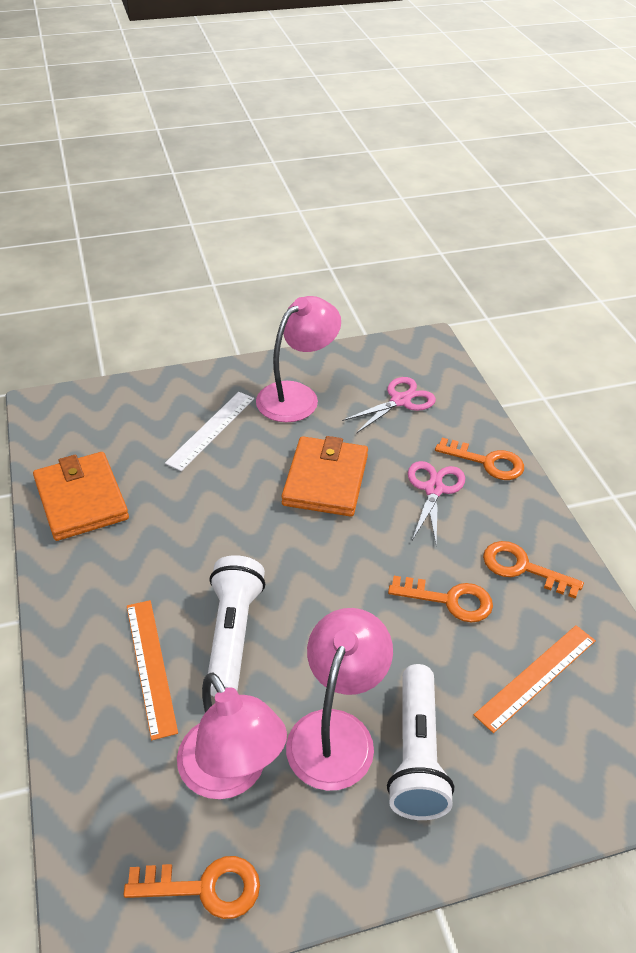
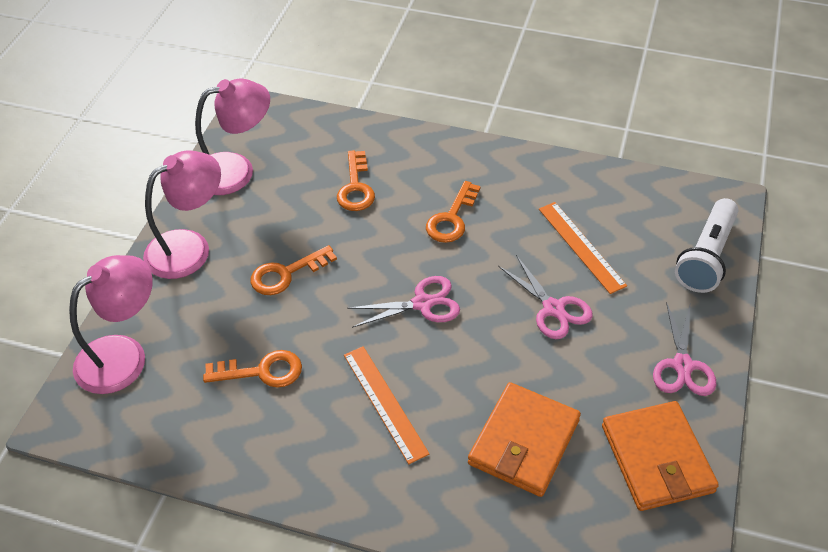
pink scissors: [342,377,436,434] [408,461,465,545] = 2 -> [347,276,460,328] [498,255,593,339] [653,302,716,396] = 3
white flashlight: [208,555,265,697] [387,664,454,820] = 2 -> [675,198,739,293] = 1
white ruler: [165,392,254,471] = 1 -> none = 0

